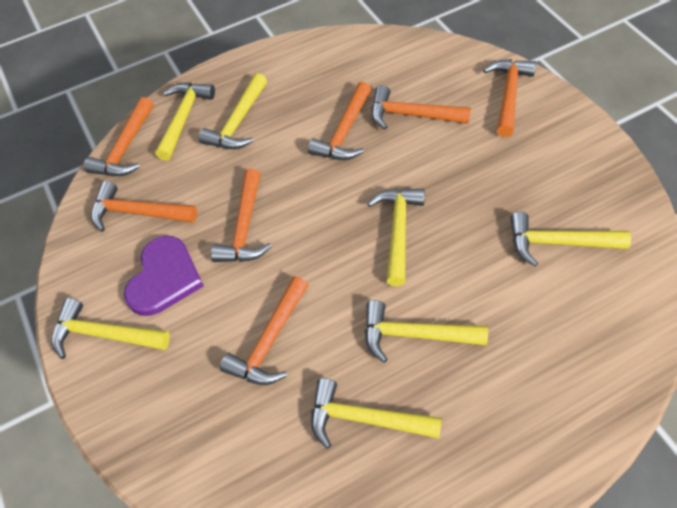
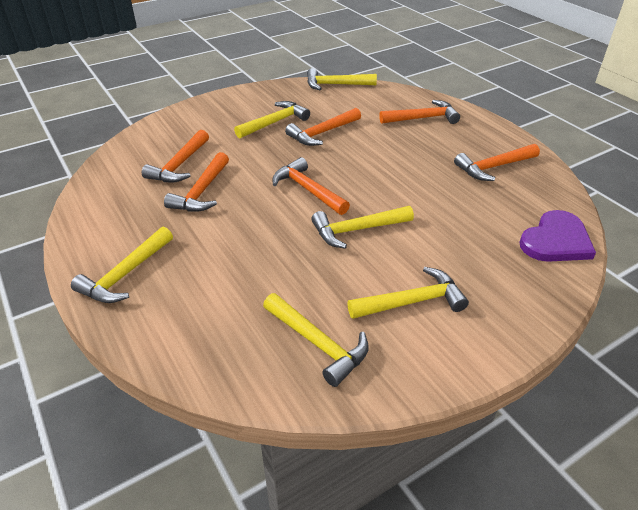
orange hammer: [84,97,154,176] [91,181,197,232] [211,169,272,262] [220,276,308,385] [308,82,372,160] [371,85,471,130] [483,59,536,137] = 7 -> [142,130,209,182] [164,152,229,212] [272,157,350,215] [285,108,361,146] [379,100,460,124] [454,144,540,181] = 6
yellow hammer: [52,298,170,359] [155,83,215,161] [199,73,267,149] [311,378,442,449] [365,300,488,363] [367,188,425,286] [510,212,631,267] = 7 -> [71,227,173,303] [234,101,310,138] [263,293,369,387] [307,68,377,90] [311,206,414,249] [347,267,469,319] = 6

